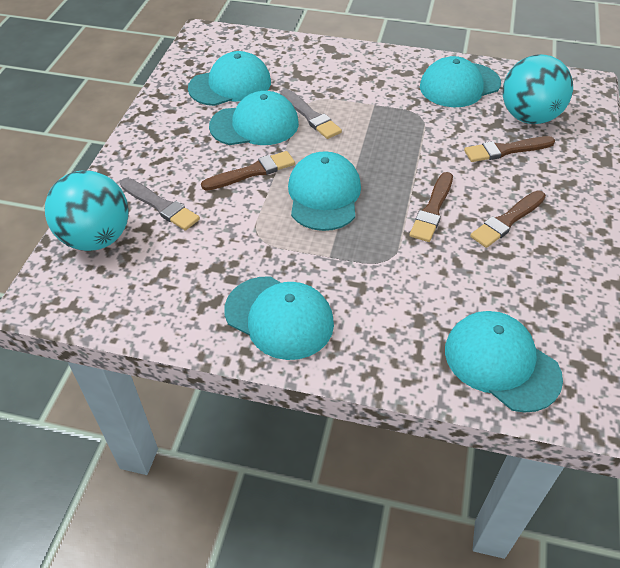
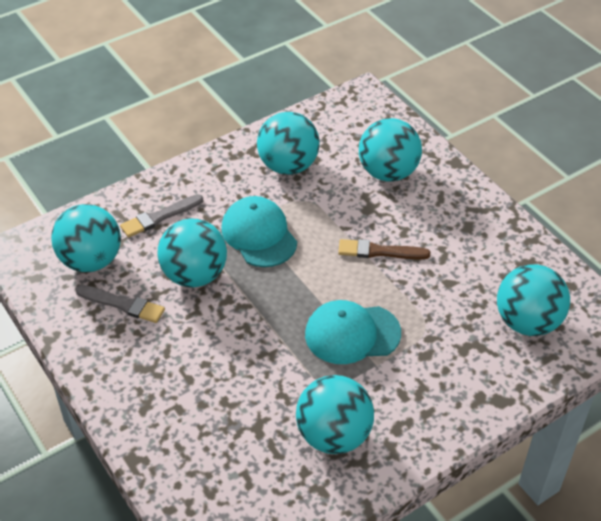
brown brush: [201,151,295,191] [409,172,453,242] [464,136,555,162] [470,190,546,248] = 4 -> [338,239,430,259] = 1
turquoise ball: [45,170,129,251] [502,54,573,124] = 2 -> [51,204,121,272] [157,218,227,287] [257,112,320,175] [296,375,374,454] [359,118,422,182] [497,264,570,336] = 6
turquoise cap: [188,51,271,106] [209,91,299,145] [224,276,334,360] [288,151,361,231] [420,56,501,107] [445,311,563,413] = 6 -> [221,196,297,267] [305,300,401,364] = 2

